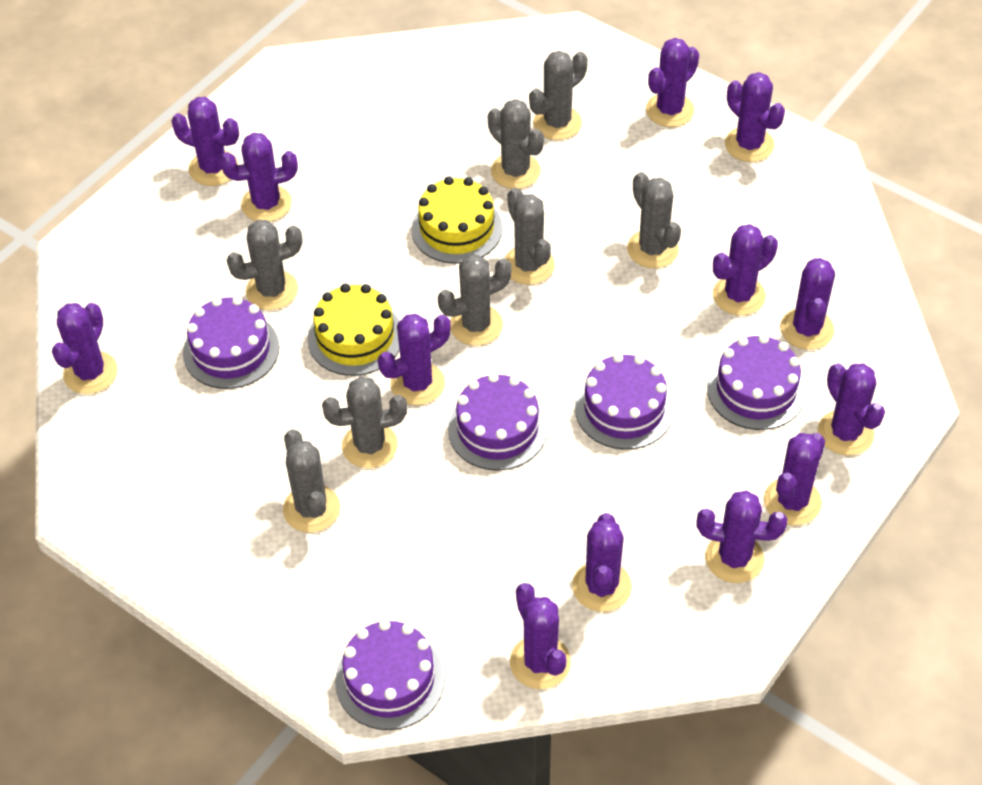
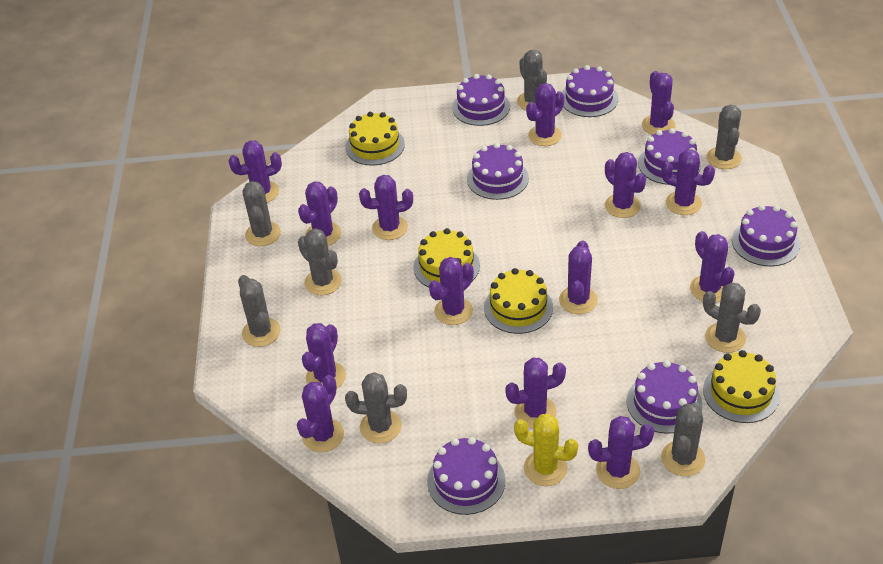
purple cactus: [52,303,118,394] [171,97,239,186] [220,133,298,222] [378,314,451,405] [510,583,571,689] [572,513,632,612] [646,38,699,127] [696,490,788,583] [713,224,778,316] [725,72,785,162] [764,433,825,526] [780,258,835,350] [818,363,885,456] = 13 -> [228,140,282,203] [297,375,344,452] [298,181,341,246] [302,323,346,389] [359,175,413,240] [429,257,474,325] [505,358,566,428] [526,83,564,146] [559,240,598,314] [588,416,654,489] [605,152,646,218] [642,71,676,135] [661,149,715,215] [690,231,735,303] = 14
purple cake: [183,296,279,389] [335,619,445,730] [448,373,548,471] [575,353,674,450] [707,334,806,430] = 5 -> [427,437,506,515] [452,74,510,126] [467,143,529,200] [562,65,618,117] [626,360,703,434] [638,128,701,185] [732,205,800,266] = 7
yellow cactus: none = 0 -> [514,414,578,486] = 1
yellow cake: [307,284,400,376] [411,176,503,264] = 2 -> [345,112,405,166] [414,228,480,288] [484,268,553,334] [703,350,780,423] = 4

